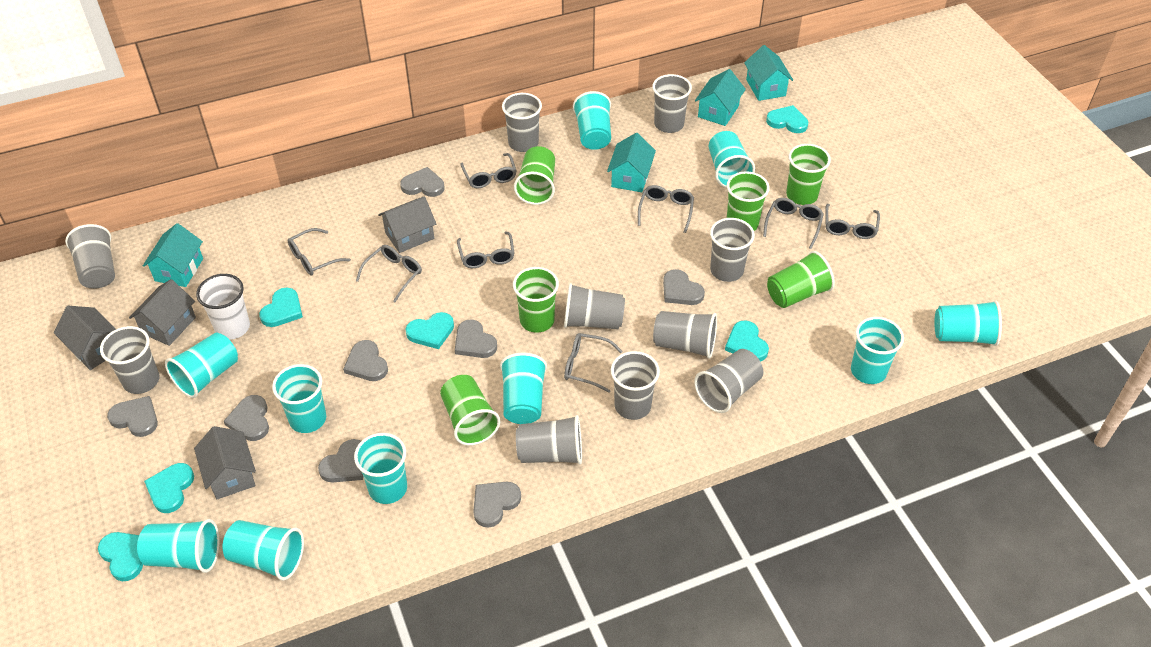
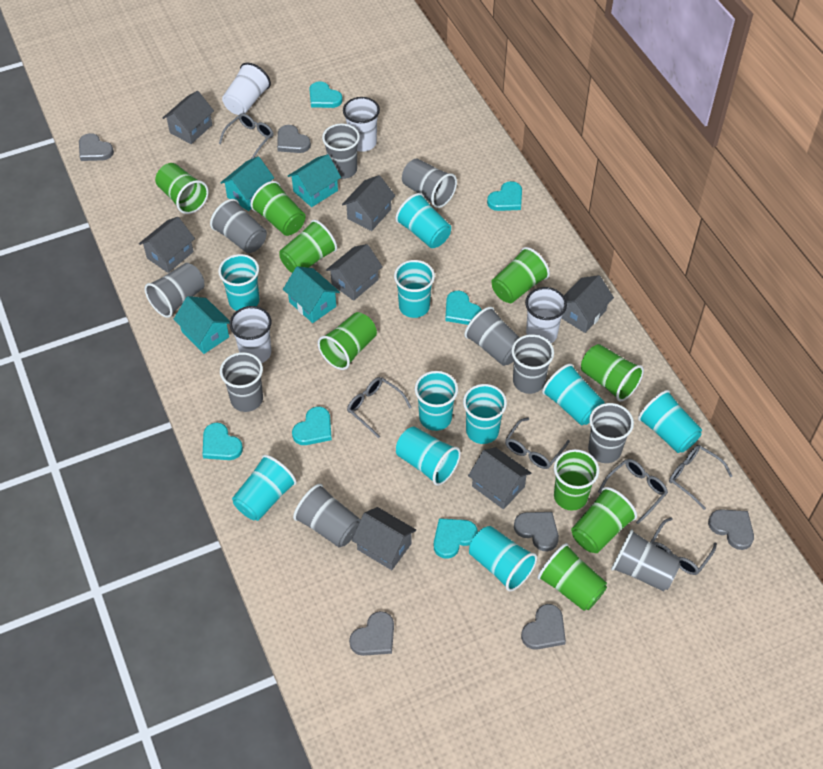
green cup: [440,375,500,445] [513,267,559,333] [514,146,555,205] [727,171,770,231] [767,251,835,308] [786,144,831,205] = 6 -> [155,163,208,214] [250,181,306,236] [279,220,337,273] [318,312,377,370] [491,247,550,303] [538,543,607,611] [554,449,599,510] [571,487,637,553] [581,344,644,402] = 9
grey glasses: [288,228,351,275] [356,245,422,302] [457,231,514,268] [460,153,517,188] [564,333,623,393] [638,185,694,233] [763,198,824,249] [825,204,880,239] = 8 -> [219,113,273,159] [347,377,412,438] [505,418,570,469] [598,459,668,524] [650,517,717,575] [669,445,732,510] = 6
grey heart: [107,396,158,437] [224,395,269,441] [318,439,363,483] [343,340,388,381] [400,167,444,197] [455,319,497,358] [473,482,521,528] [663,269,705,305] = 8 -> [79,133,114,161] [277,125,311,153] [349,611,394,656] [514,512,559,551] [521,604,566,650] [708,509,754,550] = 6
grey house: [54,306,116,370] [129,279,196,346] [194,426,256,499] [378,196,436,253] = 4 -> [139,217,195,273] [163,91,214,144] [326,244,383,301] [342,175,395,231] [352,507,416,570] [468,447,531,509] [561,275,614,333] = 7
white cup: [196,274,250,340] = 1 -> [222,63,271,115] [229,306,272,363] [343,97,380,152] [525,287,567,343] = 4

